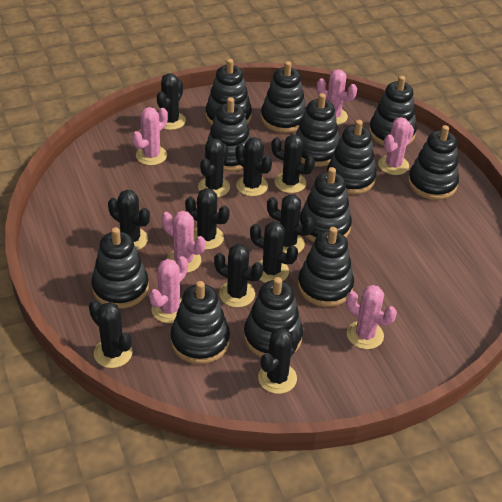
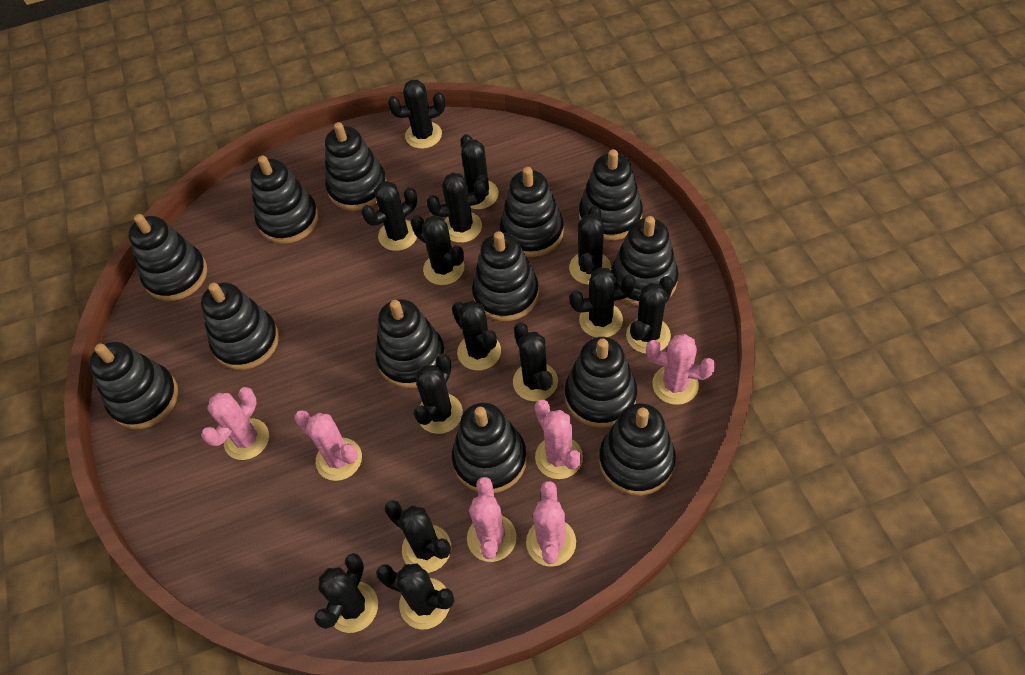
black cactus: [89,300,133,368] [108,190,150,250] [157,73,186,130] [185,188,230,250] [198,138,230,197] [214,244,263,307] [236,137,272,196] [250,222,298,283] [258,328,299,394] [267,194,314,253] [271,134,315,193] = 11 -> [314,553,378,633] [361,181,417,251] [376,563,455,630] [385,500,451,573] [388,80,445,149] [411,215,464,285] [414,353,463,434] [427,173,487,243] [452,301,501,371] [461,134,499,209] [513,322,558,401] [569,205,611,285] [569,267,636,337] [626,276,674,354] = 14
black stacking toy: [91,227,149,309] [170,281,230,364] [205,59,252,126] [205,97,251,171] [244,277,303,357] [261,61,306,133] [296,93,339,167] [298,227,354,307] [299,167,352,242] [327,120,376,195] [369,76,417,146] [408,125,459,200] = 12 -> [89,342,178,429] [128,214,207,301] [201,283,279,370] [250,156,319,244] [325,122,387,211] [375,299,446,388] [452,403,527,493] [472,231,539,321] [500,167,564,257] [565,337,637,428] [579,149,643,240] [599,403,676,496] [611,216,678,307] = 13

